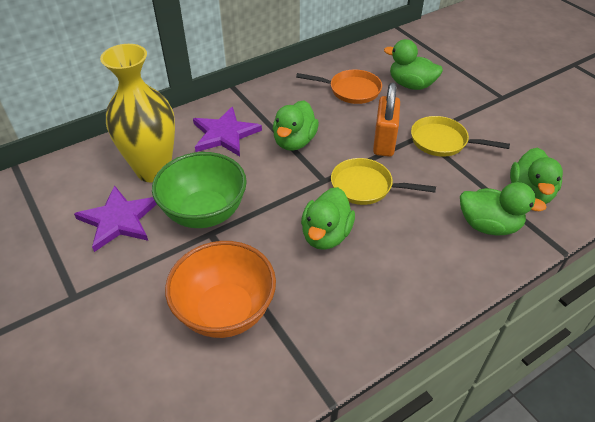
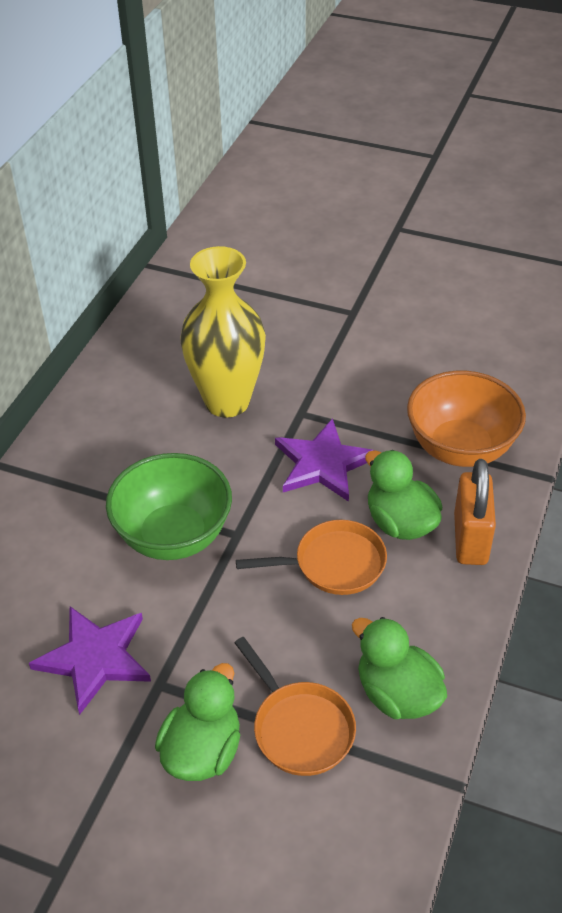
green duck: [273,100,319,151] [301,187,355,250] [384,39,443,90] [460,182,547,236] [510,147,563,204] = 5 -> [155,663,240,781] [352,617,447,719] [365,450,442,540] = 3
orange pan: [296,69,382,104] = 1 -> [234,637,356,776] [236,520,387,595] = 2
yellow pan: [331,158,436,205] [411,116,510,157] = 2 -> none = 0

